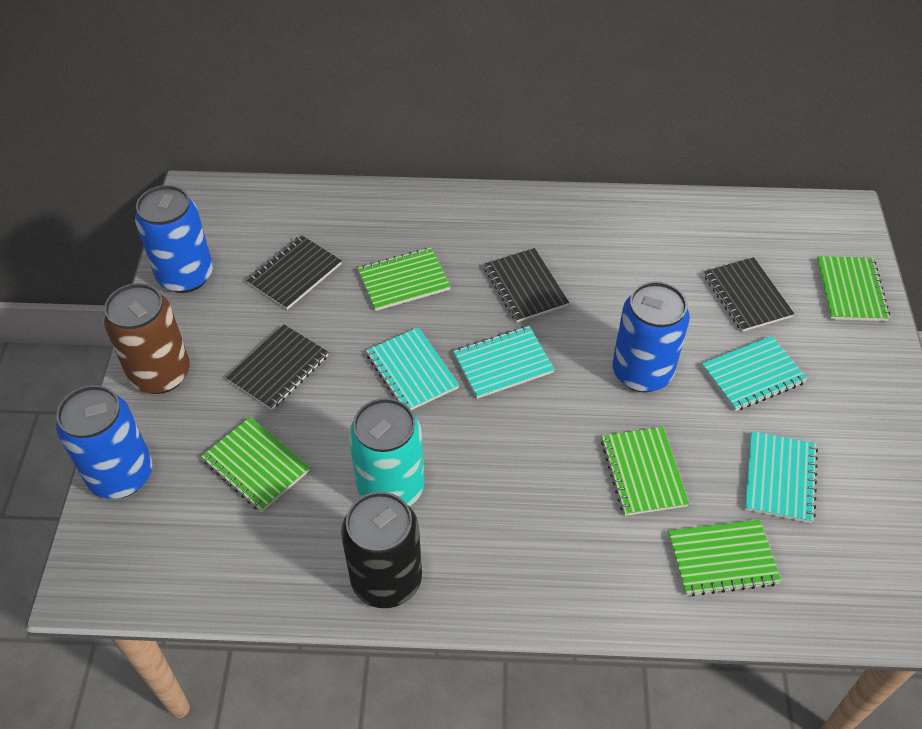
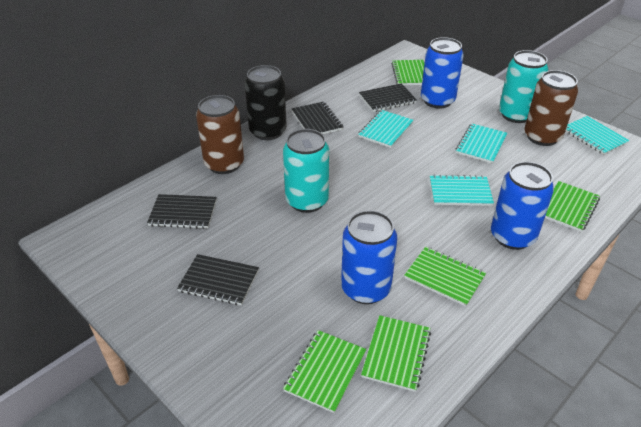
brown can: [104,283,190,394] = 1 -> [196,95,244,174] [524,70,578,146] = 2
turquoise can: [349,398,424,506] = 1 -> [283,129,329,213] [499,50,548,123] = 2

